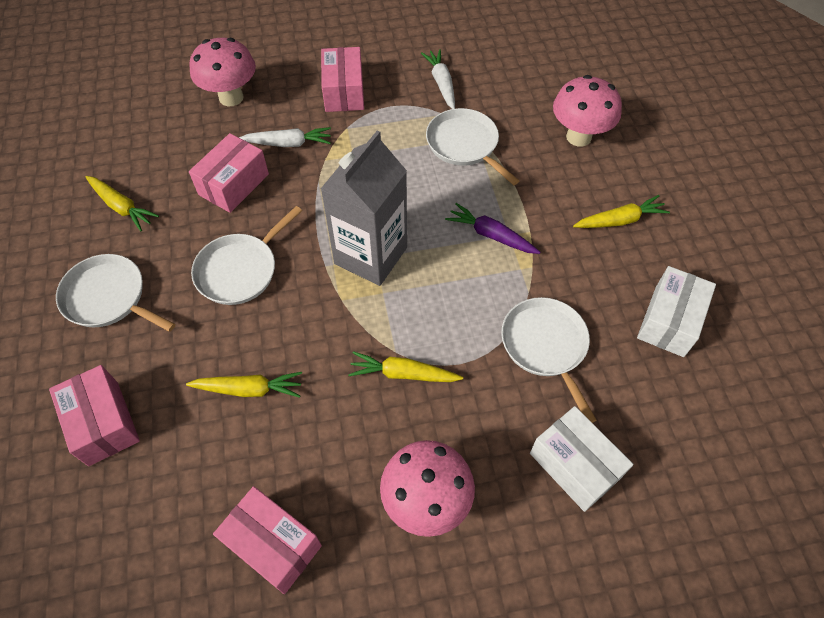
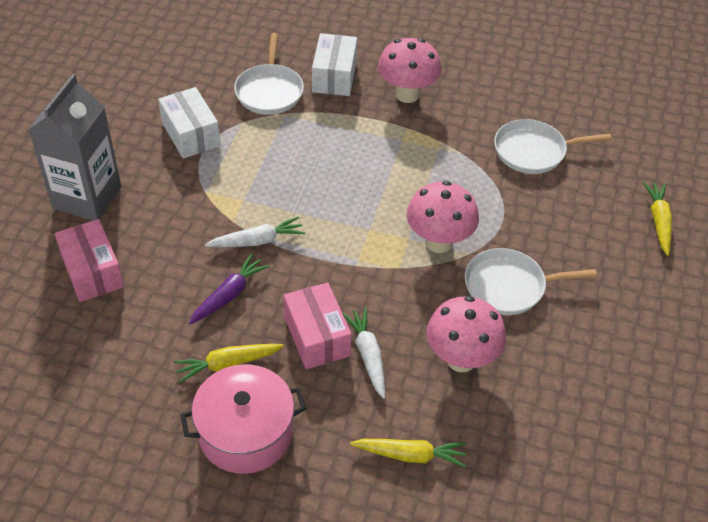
pink box: [49,365,140,466] [189,133,269,213] [213,486,322,594] [321,47,364,112] = 4 -> [55,219,124,302] [284,282,352,369] = 2
pink pot: none = 0 -> [180,364,306,474] = 1
white pan: [56,254,175,332] [191,206,302,305] [426,108,519,186] [501,297,596,423] = 4 -> [234,33,304,115] [465,248,597,315] [494,119,612,174] = 3
yellow carrot: [85,176,159,231] [186,372,302,398] [348,351,463,382] [573,195,670,228] = 4 -> [174,344,284,383] [350,439,467,467] [643,182,672,256] = 3

